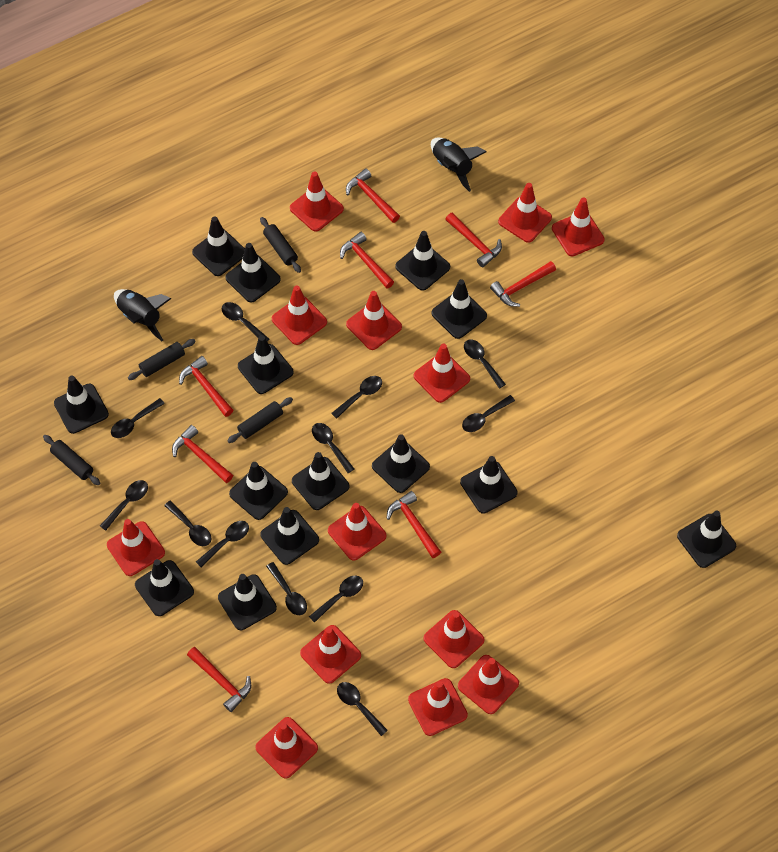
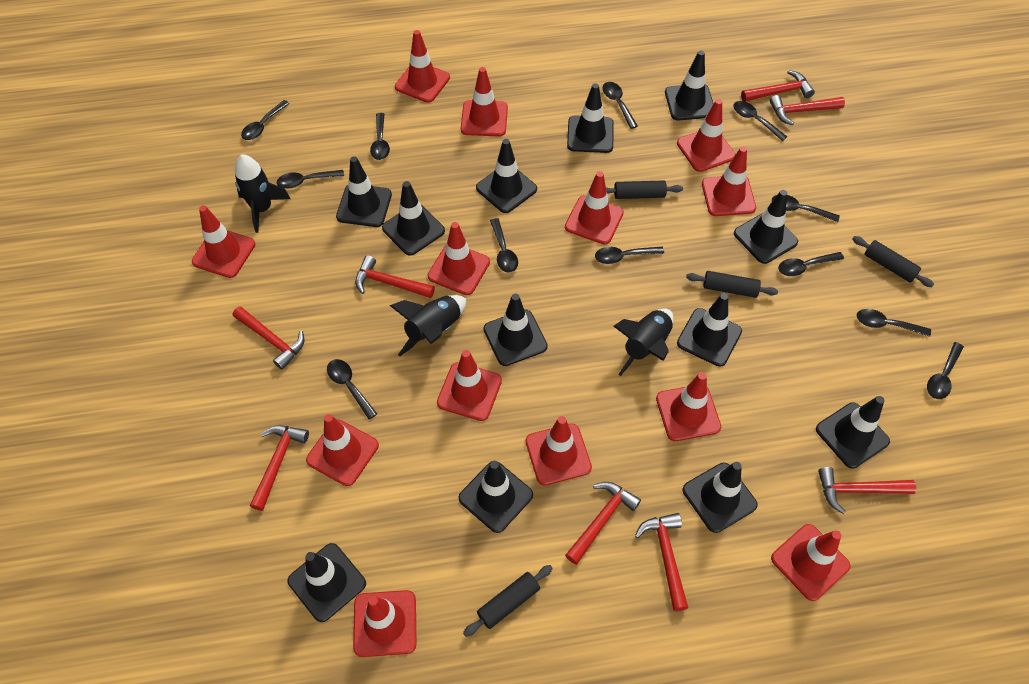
black rocket: [114,289,171,341] [431,138,486,192] = 2 -> [235,154,291,233] [390,295,466,356] [613,308,674,376] = 3
black traffic cone: [54,376,109,434] [135,559,194,616] [192,216,245,276] [218,574,277,630] [225,243,281,302] [229,462,288,520] [238,335,294,394] [260,507,319,565] [292,452,349,510] [372,434,430,493] [395,231,450,291] [431,279,487,339] [460,456,518,514] [677,511,736,568] = 14 -> [288,543,366,622] [336,156,392,227] [382,181,445,256] [459,461,533,533] [476,139,537,213] [484,294,548,366] [567,83,614,153] [665,50,713,121] [677,293,742,367] [682,462,758,533] [734,190,798,264] [816,396,890,469] = 12

